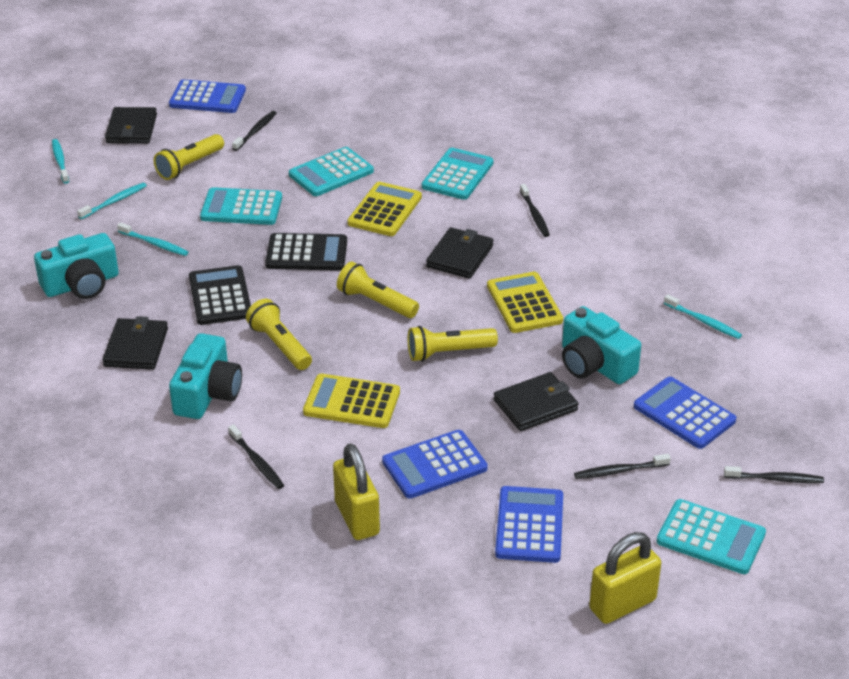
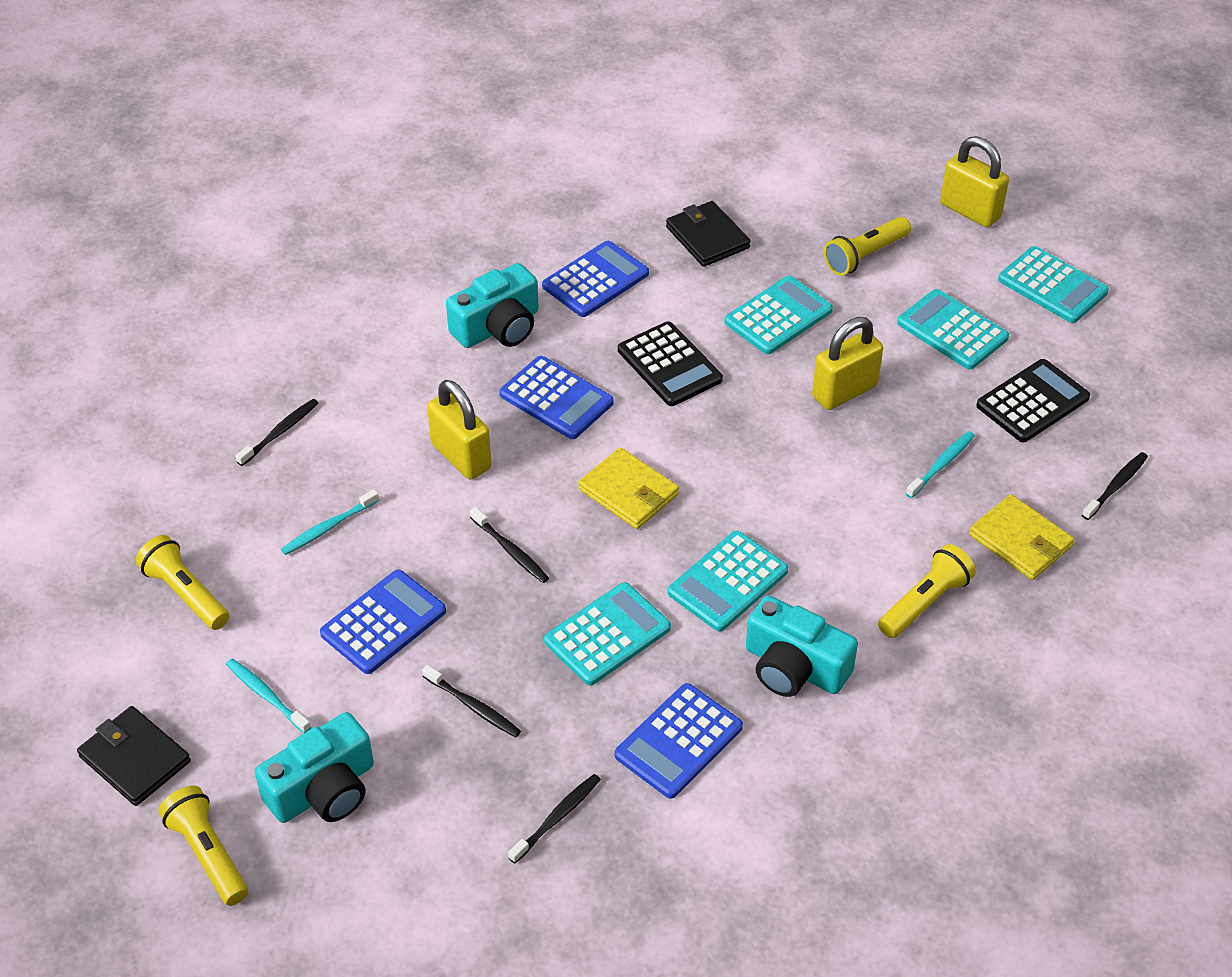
black wallet: [102,316,168,370] [105,107,157,144] [426,227,493,279] [494,372,579,431] = 4 -> [77,706,191,806] [666,201,751,267] = 2
turquoise calculator: [200,187,282,225] [289,147,374,196] [422,148,493,200] [656,499,766,574] = 4 -> [544,582,671,685] [668,531,788,632] [725,276,833,354] [897,289,1009,370] [998,246,1109,323] = 5
turquoise toothbrush: [52,139,69,184] [77,183,147,219] [117,222,188,256] [664,294,742,339] = 4 -> [226,659,311,733] [281,489,379,555] [906,431,975,498] = 3
yellow calculator: [303,374,400,428] [347,182,422,236] [487,272,563,333] = 3 -> none = 0
yellow padlock: [333,443,380,540] [589,532,661,624] = 2 -> [427,380,491,480] [812,317,883,410] [940,136,1009,227] = 3
yellow wallet: none = 0 -> [578,448,679,529] [969,494,1074,580] = 2

